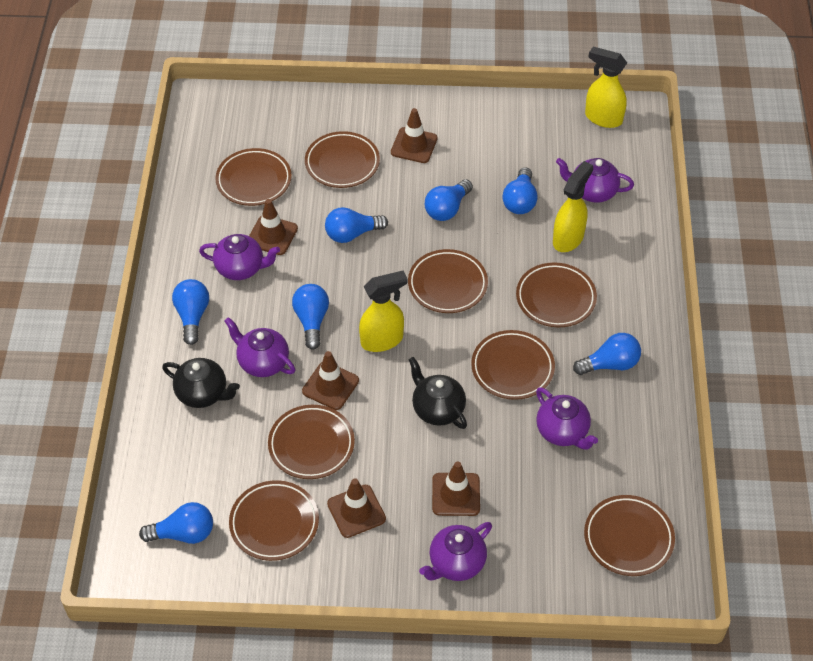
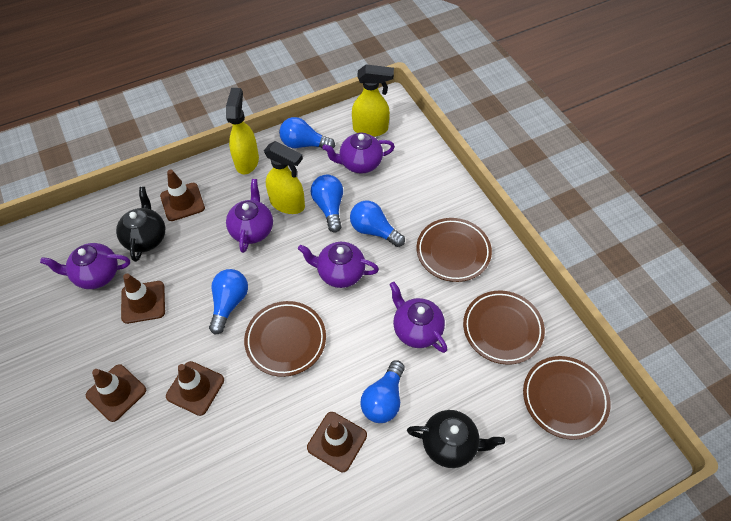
blue light bulb: [139,502,213,544] [172,279,209,345] [292,284,329,349] [325,207,388,243] [425,179,473,221] [502,167,538,214] [573,333,641,375] = 7 -> [209,269,248,335] [279,117,335,148] [311,175,343,233] [350,201,405,247] [360,360,405,423] = 5
brown plate: [215,148,292,206] [229,480,319,561] [268,405,355,479] [305,131,380,188] [408,249,488,313] [471,330,555,400] [516,262,597,327] [584,495,675,576] = 8 -> [244,301,326,377] [416,218,492,282] [463,291,545,365] [523,356,611,440] = 4

